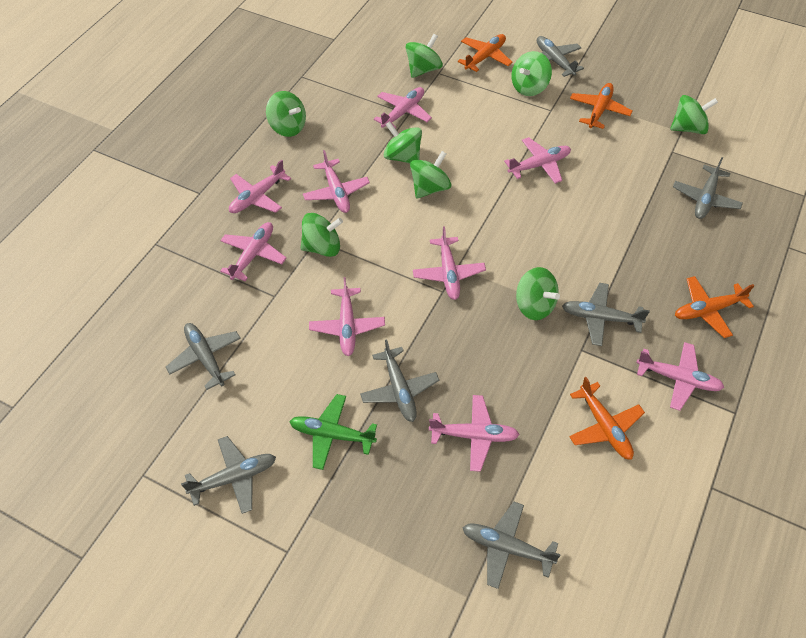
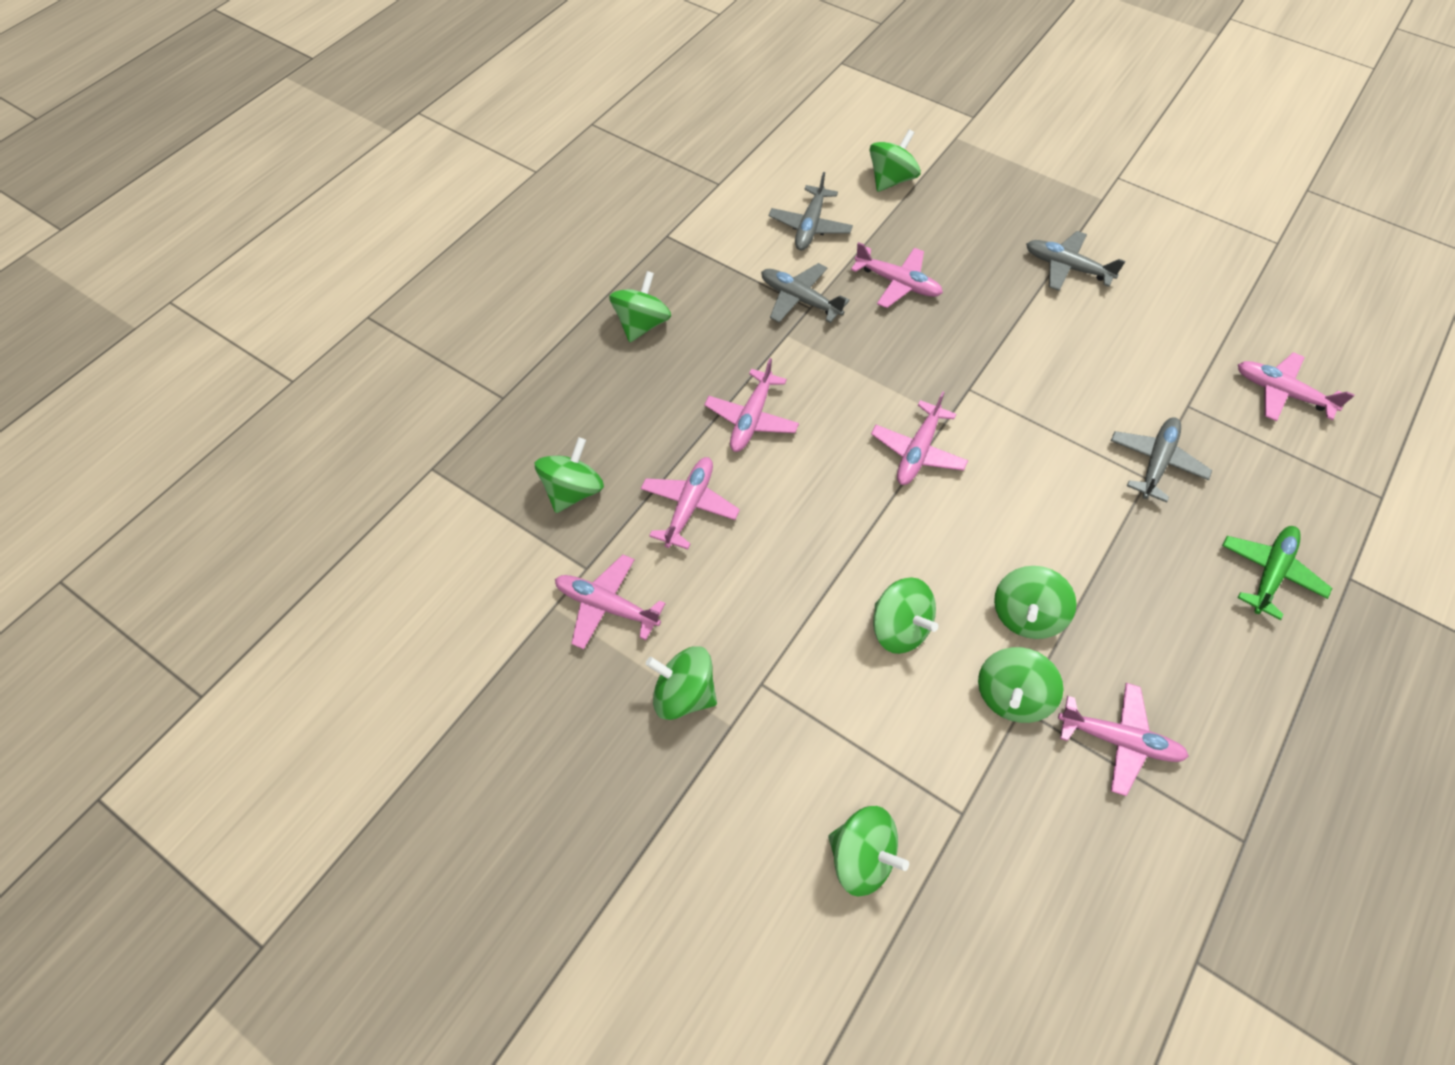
grey plane: [166,323,241,390] [181,436,276,514] [360,339,439,422] [462,502,561,589] [537,36,584,77] [562,283,650,346] [673,157,743,219] = 7 -> [761,263,850,323] [769,172,853,250] [1026,231,1126,291] [1111,417,1212,503] = 4
orange plane: [458,34,513,72] [569,377,645,460] [570,83,632,129] [675,276,755,338] = 4 -> none = 0
pink plane: [220,222,286,281] [229,160,291,213] [303,150,370,213] [309,277,385,356] [374,87,432,129] [413,226,486,300] [429,395,520,472] [504,137,571,184] [636,342,724,411] = 9 -> [555,555,666,649] [641,457,740,550] [704,358,799,452] [851,242,943,308] [871,391,968,485] [1058,683,1189,796] [1238,352,1355,421] = 7

